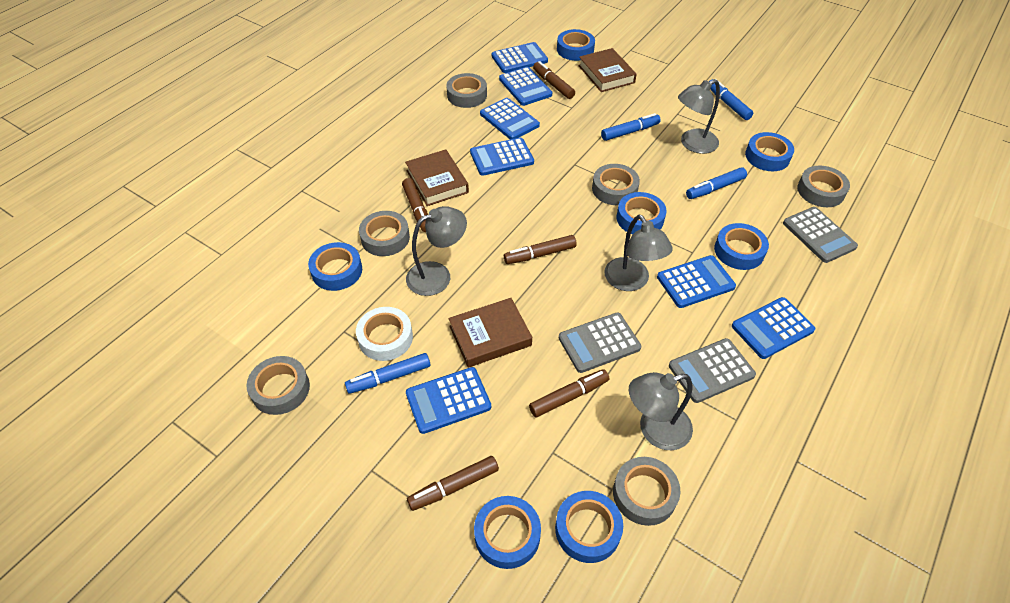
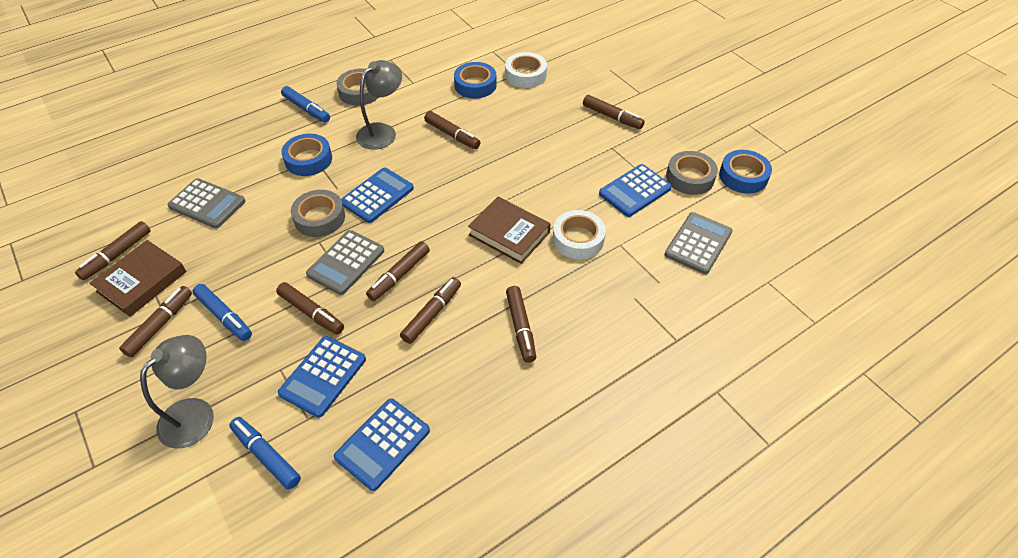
blue calculator: [406,367,491,434] [470,138,534,176] [480,98,540,140] [491,42,548,73] [499,67,552,106] [657,255,736,308] [732,297,815,359] = 7 -> [278,336,366,418] [334,398,430,491] [341,168,414,223] [599,164,672,217] = 4
blue marker: [345,353,430,394] [601,113,661,141] [686,167,747,199] [709,79,753,120] = 4 -> [192,284,252,341] [229,417,301,490] [281,86,330,123] = 3
blue tape: [308,242,362,291] [474,496,541,569] [555,491,623,563] [557,29,595,61] [617,192,667,234] [714,223,769,270] [745,132,794,171] = 7 -> [281,134,332,176] [454,62,497,99] [719,150,772,194] = 3
brown book: [405,149,469,206] [449,298,532,368] [578,48,637,92] = 3 -> [89,240,187,317] [468,197,551,264] = 2
brown marker: [402,178,428,232] [407,456,499,511] [504,235,577,264] [529,369,609,417] [533,61,575,99] = 5 -> [75,221,151,280] [119,286,192,357] [276,282,344,335] [366,241,430,301] [400,277,461,344] [424,111,480,149] [506,286,536,363] [583,95,645,129] = 8
grey lamp: [406,206,467,296] [604,215,673,291] [629,372,693,450] [678,79,720,154] = 4 -> [140,335,214,449] [356,60,402,150] = 2
grey tape: [246,356,310,415] [359,211,410,256] [446,73,487,108] [592,164,640,205] [613,457,680,526] [797,166,850,207] = 6 -> [291,190,345,237] [336,68,379,106] [666,151,718,195] = 3
white tape: [356,307,413,361] = 1 -> [505,52,547,88] [553,210,606,259] = 2

